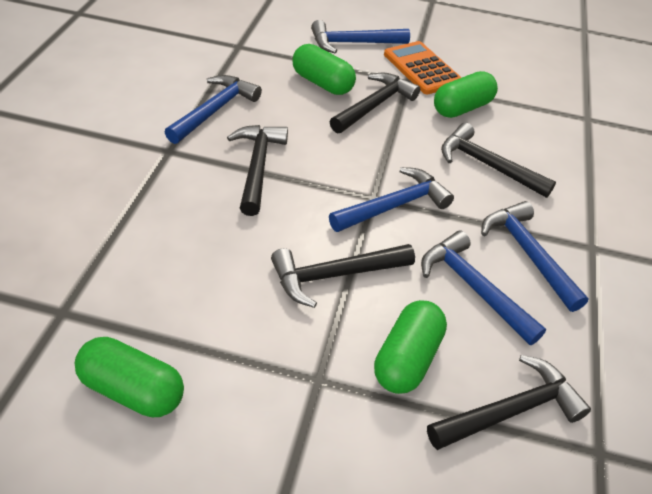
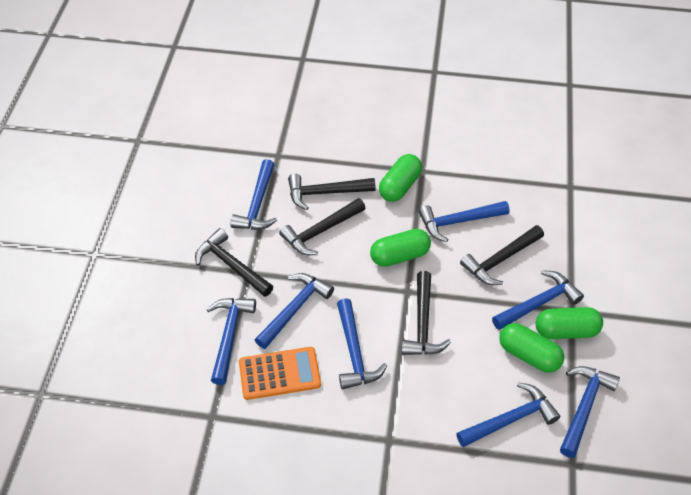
blue hammer: [165,75,262,144] [311,20,410,53] [329,167,454,232] [421,230,546,345] [481,201,589,312] = 5 -> [206,298,256,385] [230,159,277,230] [255,273,334,349] [337,298,388,389] [418,201,510,242] [456,382,560,447] [492,270,584,330] [560,366,620,458] = 8

